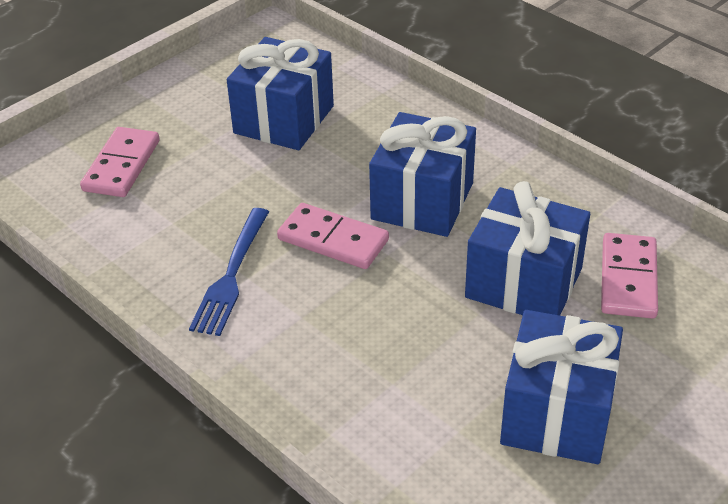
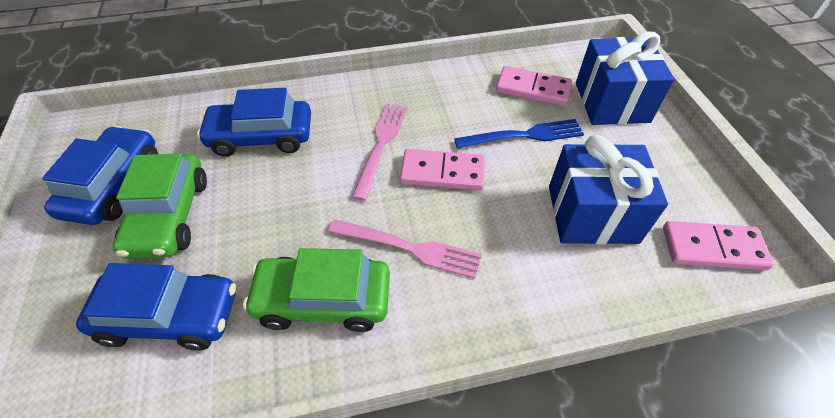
blue car: none = 0 -> [42,126,158,225] [76,263,236,351] [197,88,311,157] = 3
blue gift: [227,37,334,150] [369,112,476,237] [465,181,590,316] [500,310,623,464] = 4 -> [549,135,668,245] [576,32,675,125] = 2
green car: none = 0 -> [113,153,207,259] [243,248,390,332] = 2
pink fork: none = 0 -> [328,219,482,279] [352,103,407,201] = 2

